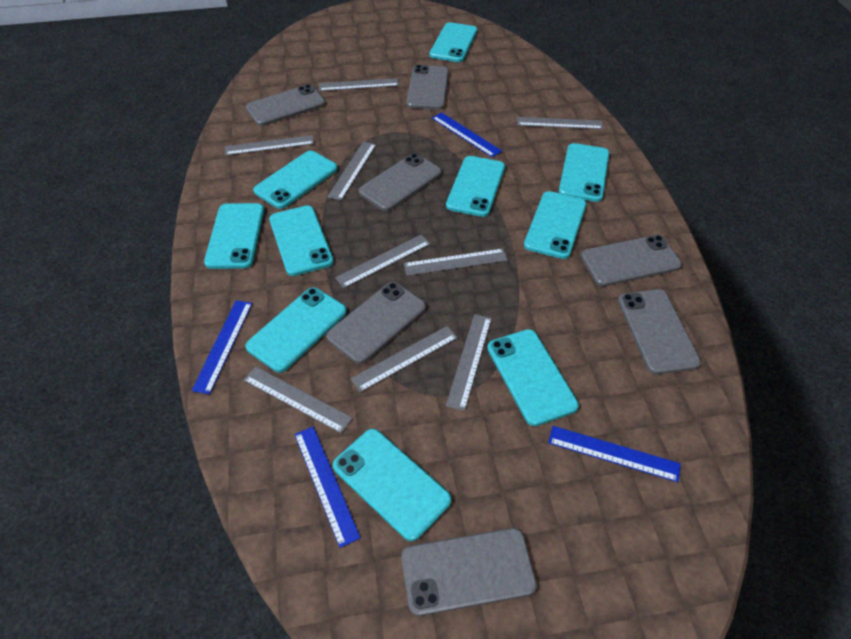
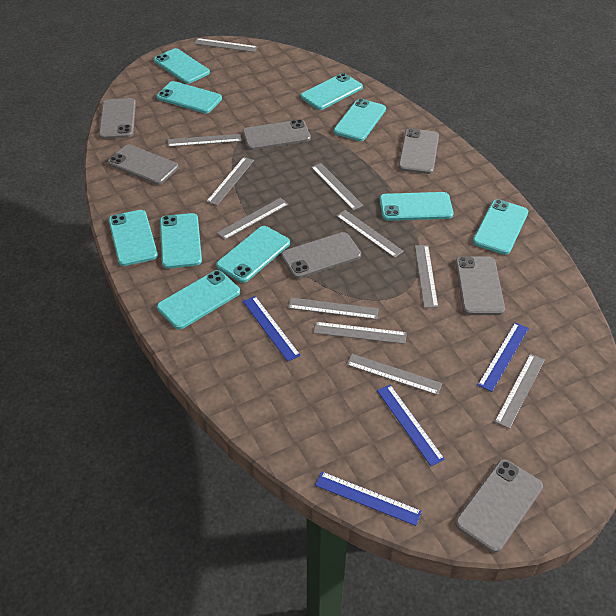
grey ruler: [225,135,314,156] [244,366,353,433] [319,78,399,91] [327,142,376,201] [335,235,430,288] [351,326,458,392] [404,249,508,276] [446,314,492,411] [517,117,603,129] = 9 -> [167,134,241,147] [194,38,258,52] [206,157,254,205] [217,198,289,240] [288,298,379,320] [311,163,364,210] [314,322,407,344] [336,210,404,258] [346,354,442,395] [415,245,438,308] [495,354,545,429] = 11

